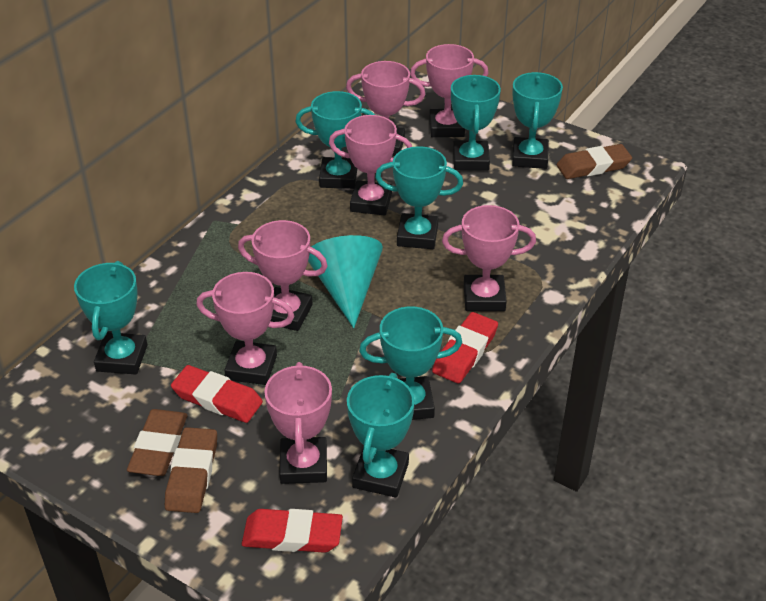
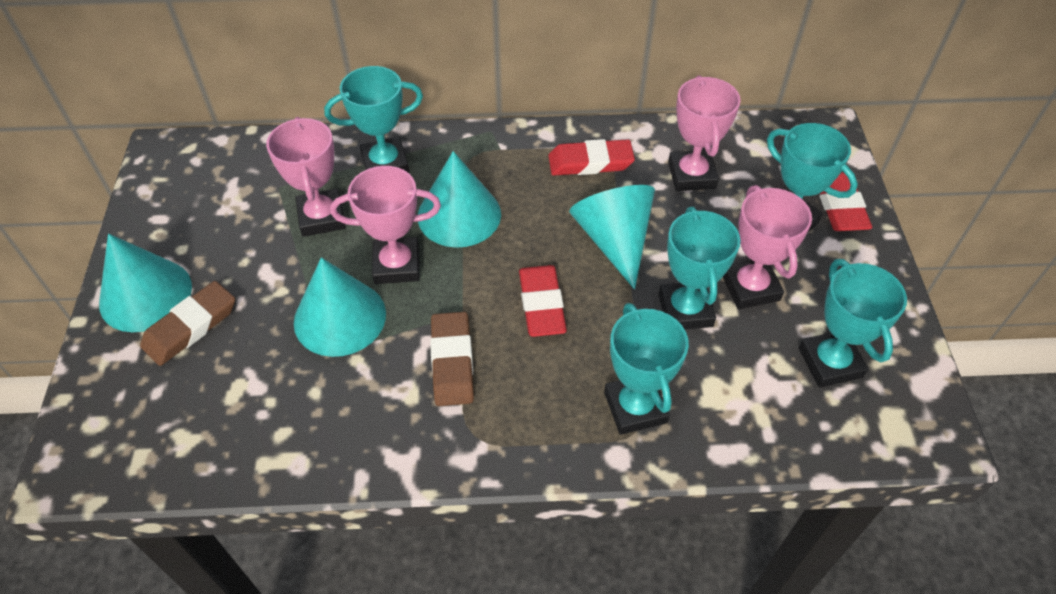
brown eraser: [127,409,187,476] [165,427,217,513] [557,144,632,179] = 3 -> [140,281,235,366] [430,312,474,406] = 2
pink trophy: [196,272,294,385] [238,220,328,331] [264,362,332,484] [329,115,412,215] [346,61,425,156] [410,44,489,137] [442,205,536,311] = 7 -> [266,117,346,237] [330,166,441,284] [668,75,741,191] [723,185,812,309] = 4
turquoise cone: [308,235,383,328] = 1 -> [99,234,192,332] [294,257,386,357] [418,151,501,248] [569,185,655,289] = 4
turquoise trophy: [74,261,147,375] [295,91,375,189] [347,373,415,498] [359,306,462,420] [375,146,463,249] [451,75,501,171] [512,72,563,169] = 7 -> [324,66,423,173] [604,303,689,435] [659,207,741,330] [767,123,858,233] [798,259,907,388] = 5

